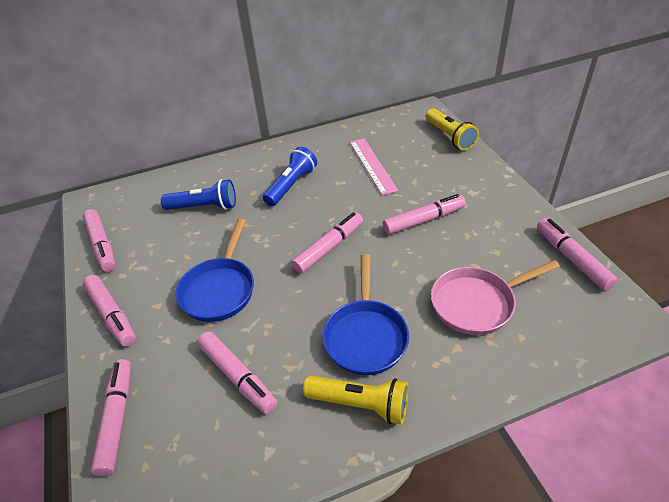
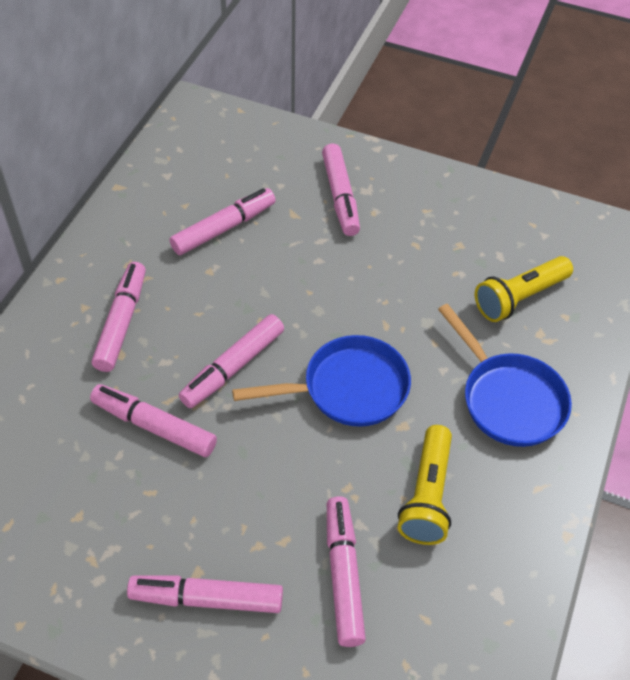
blue flashlight: [161,179,236,210] [263,147,317,206] = 2 -> none = 0
pink pan: [431,260,560,335] = 1 -> none = 0
pink ruler: [350,138,399,195] = 1 -> none = 0

